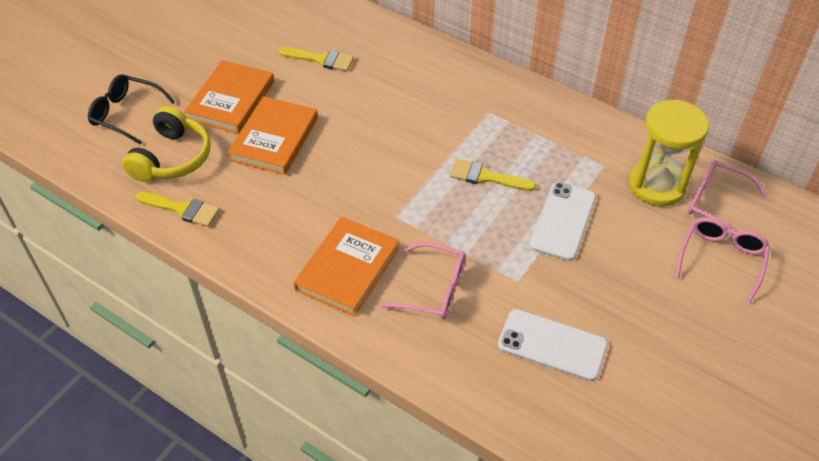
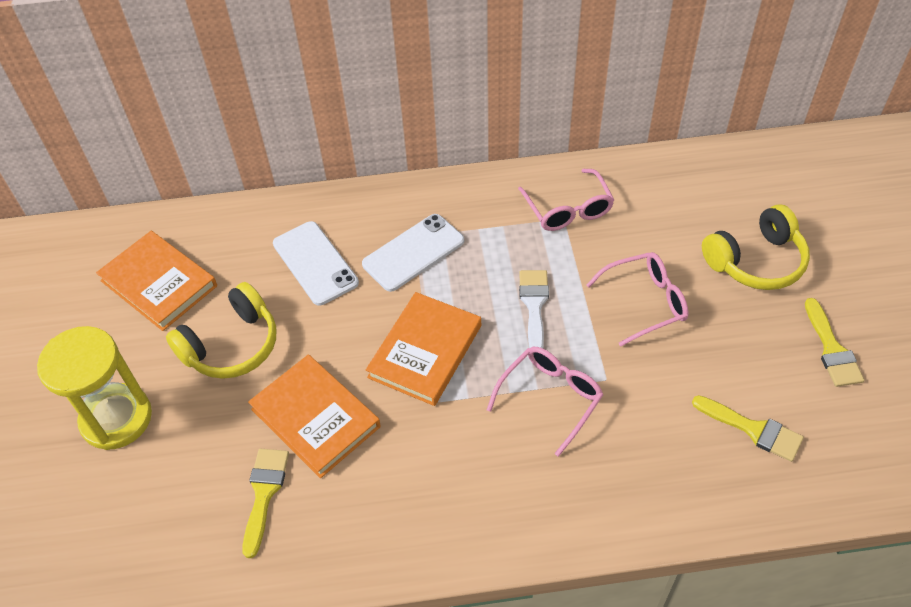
black glasses: [88,74,175,145] = 1 -> none = 0
white brush: none = 0 -> [519,270,549,348] = 1
yellow headphones: [122,106,211,182] = 1 -> [166,282,276,379] [702,204,810,290] = 2

